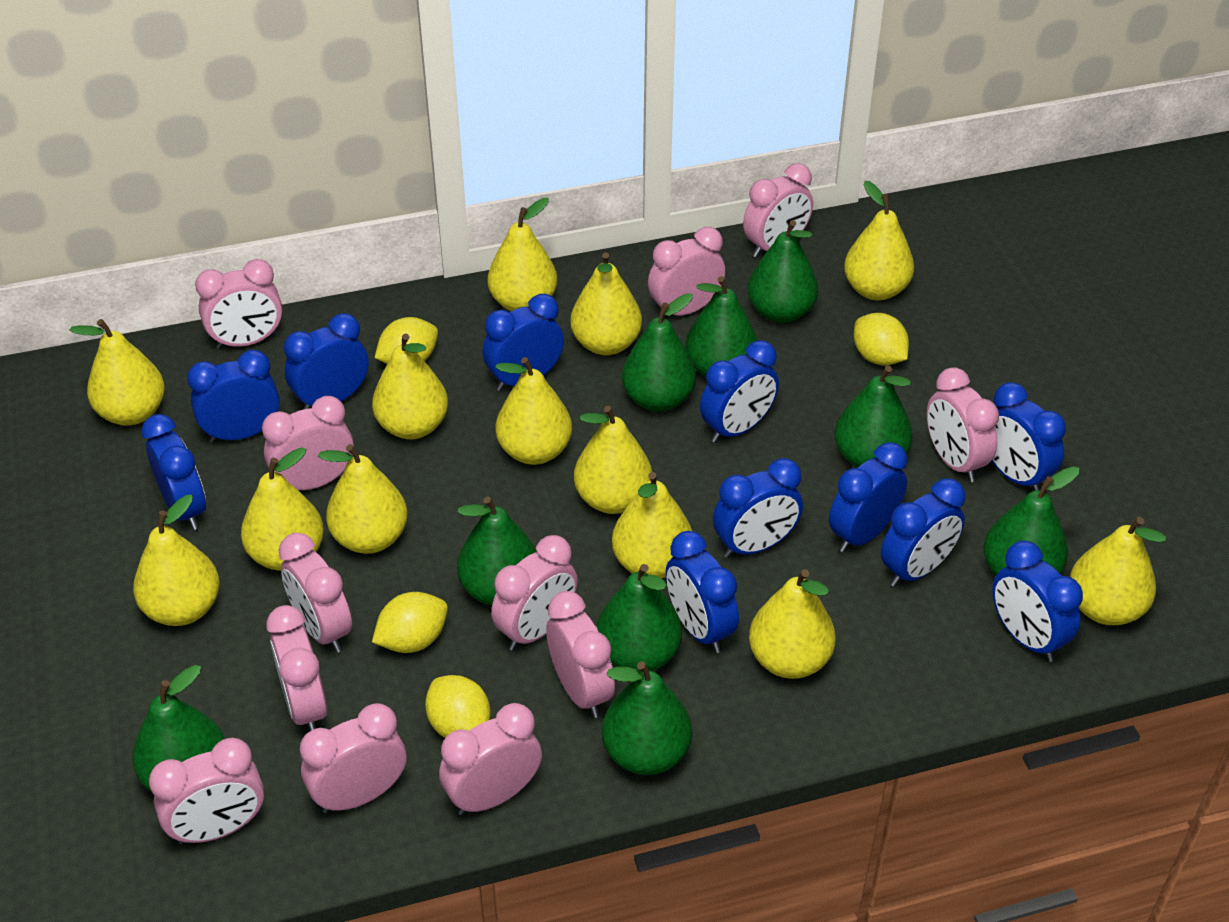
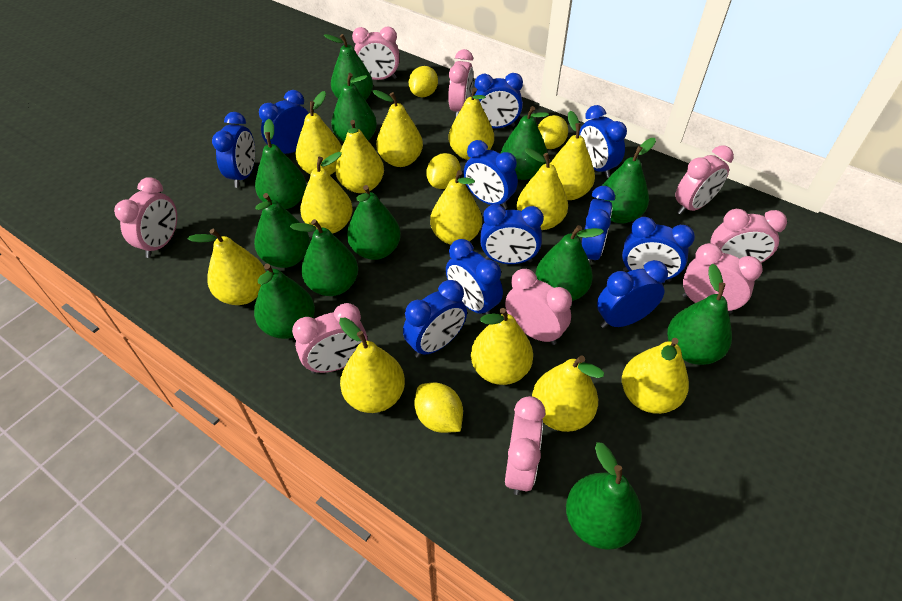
green pear: [132,665,224,792] [457,496,537,605] [597,564,682,672] [602,662,692,775] [622,293,696,412] [685,276,758,377] [748,220,818,323] [834,365,913,468] [984,466,1079,576] = 9 -> [254,193,310,268] [254,263,315,339] [255,119,306,209] [290,219,358,296] [324,34,373,100] [331,73,377,142] [347,185,401,260] [501,106,549,180] [535,225,604,301] [566,442,642,550] [597,138,656,224] [667,263,732,365] = 12
pink clock: [149,738,264,845] [195,259,283,349] [262,396,354,490] [266,605,328,731] [279,533,352,653] [300,703,406,814] [439,703,542,815] [491,535,578,651] [546,591,615,718] [648,227,725,318] [743,163,813,258] [927,367,999,482] = 12 -> [114,177,177,258] [292,303,368,374] [352,26,399,80] [448,49,473,119] [505,269,572,345] [505,396,545,495] [675,145,734,215] [682,243,763,314] [710,209,787,263] = 9

